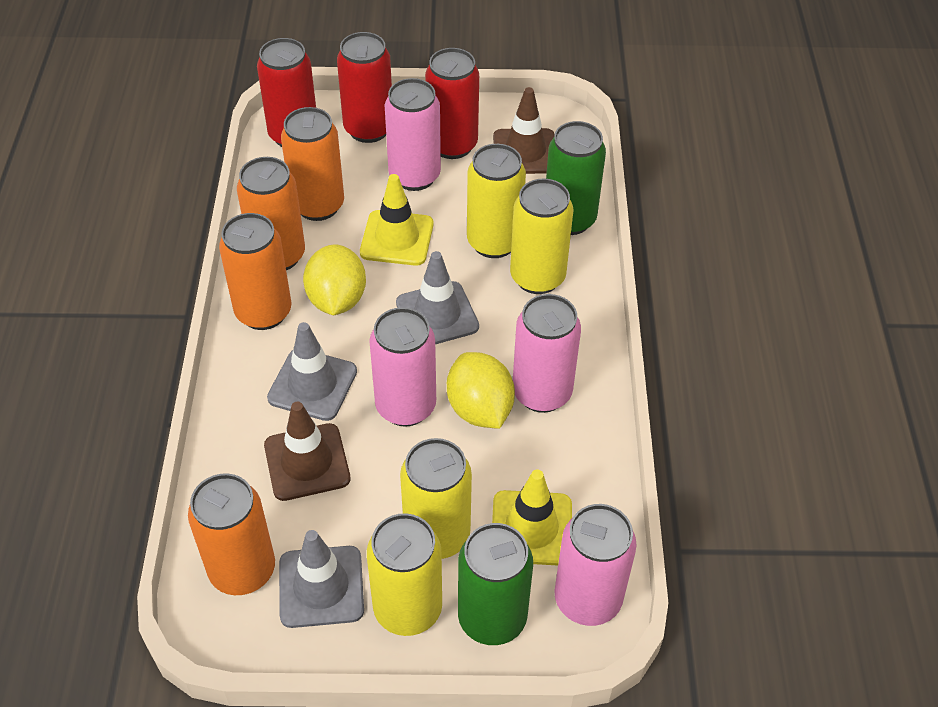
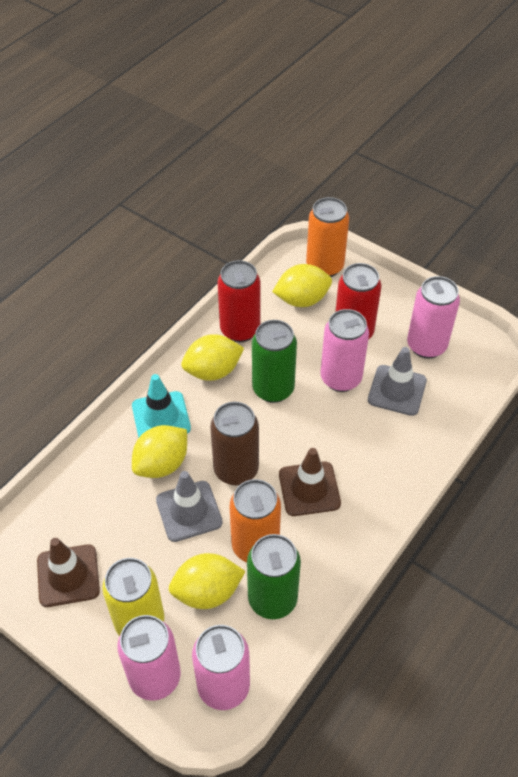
brown can: none = 0 -> [210,402,259,485] = 1
grey traffic cone: [267,322,357,421] [279,530,364,628] [396,251,479,344] = 3 -> [156,471,223,542] [368,347,427,416] = 2
orange can: [188,473,275,595] [219,213,291,330] [237,157,305,270] [281,107,344,221] = 4 -> [230,479,281,562] [306,197,349,277] = 2
red can: [257,38,316,147] [337,32,392,143] [425,48,479,159] = 3 -> [217,260,260,342] [335,263,381,340] = 2
turquoise traffic cone: none = 0 -> [132,374,191,438] = 1
yellow can: [367,513,442,636] [400,438,472,559] [467,144,526,258] [510,179,573,294] = 4 -> [102,558,164,636] = 1
yellow lemon: [303,244,366,315] [447,352,515,429] = 2 -> [132,425,187,478] [169,553,245,609] [181,334,244,381] [272,264,332,307] = 4
yellow traffic cone: [360,174,434,266] [492,469,572,565] = 2 -> none = 0

